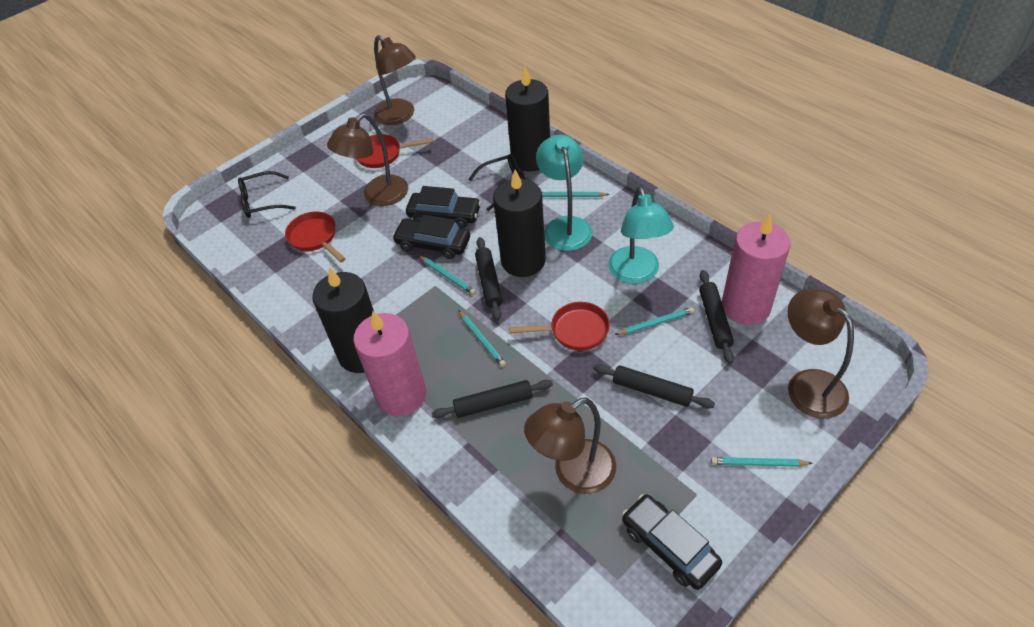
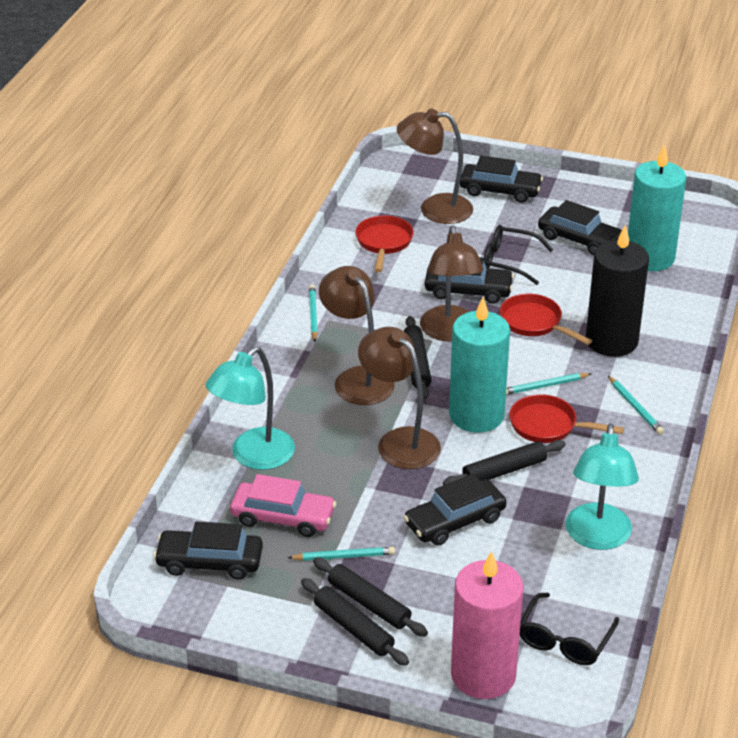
black candle: [312,267,374,373] [493,170,546,277] [505,67,550,172] = 3 -> [586,225,649,357] = 1
black car: [392,214,470,259] [406,186,481,228] [622,494,722,590] = 3 -> [154,522,263,580] [404,473,507,546] [425,257,514,304] [460,156,543,203] [538,200,622,256] = 5
pink candle: [353,311,426,416] [722,214,790,325] = 2 -> [451,551,524,699] = 1
pink car: none = 0 -> [230,474,336,537] = 1
turquoise candle: none = 0 -> [449,297,510,433] [628,144,686,271] = 2
turquoise pencil: [419,256,476,295] [458,310,506,367] [542,192,609,197] [615,307,694,335] [711,457,813,467] = 5 -> [288,547,395,561] [309,285,318,342] [506,373,591,395] [608,376,664,434] = 4

